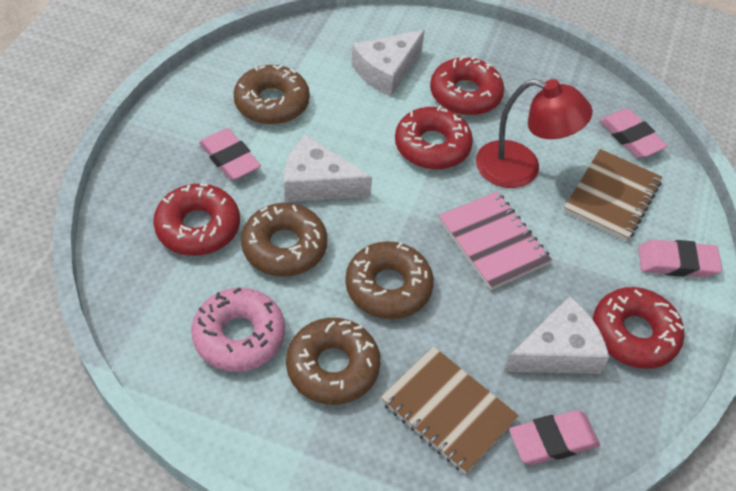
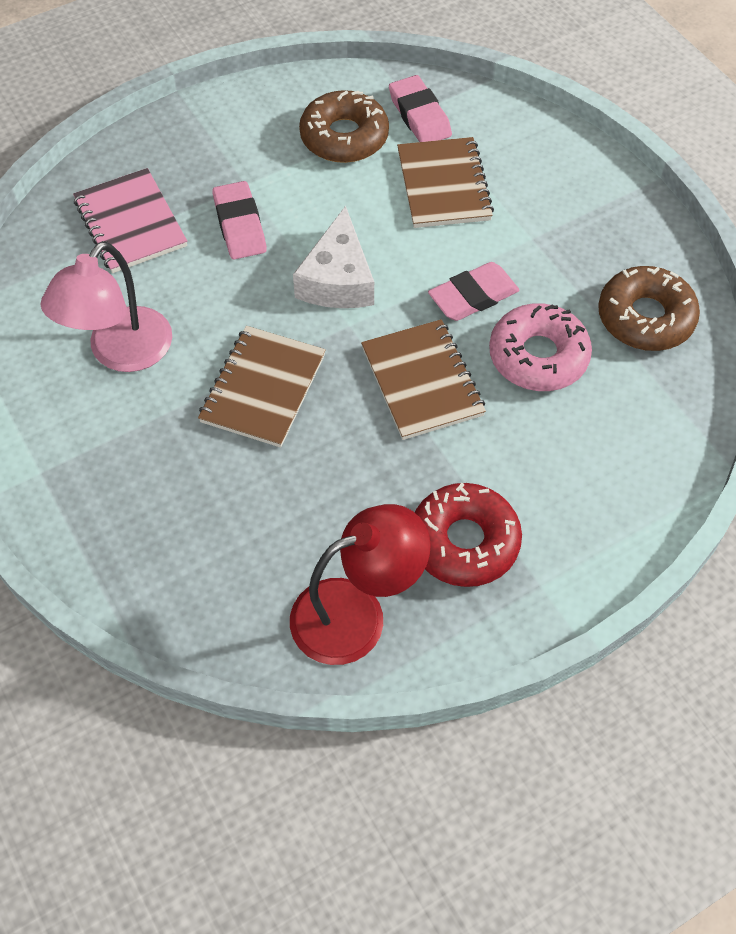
brown donut: [233,65,310,125] [241,203,327,277] [286,318,380,405] [345,241,434,319] = 4 -> [299,90,389,163] [598,266,700,351] = 2
brown notebook: [380,346,519,474] [564,149,662,241] = 2 -> [198,326,326,448] [361,319,486,440] [397,137,494,228] = 3
pink eraser: [199,128,261,181] [509,410,600,465] [599,109,668,158] [638,239,722,278] = 4 -> [212,181,267,260] [389,75,452,142] [428,262,520,321] = 3
pink lamp: none = 0 -> [41,241,172,372] = 1
red donut: [153,183,240,256] [395,105,473,170] [430,56,504,115] [593,287,684,369] = 4 -> [415,483,522,587] = 1
white cheese: [284,135,372,202] [352,30,425,96] [504,296,609,374] = 3 -> [293,206,374,308] = 1

